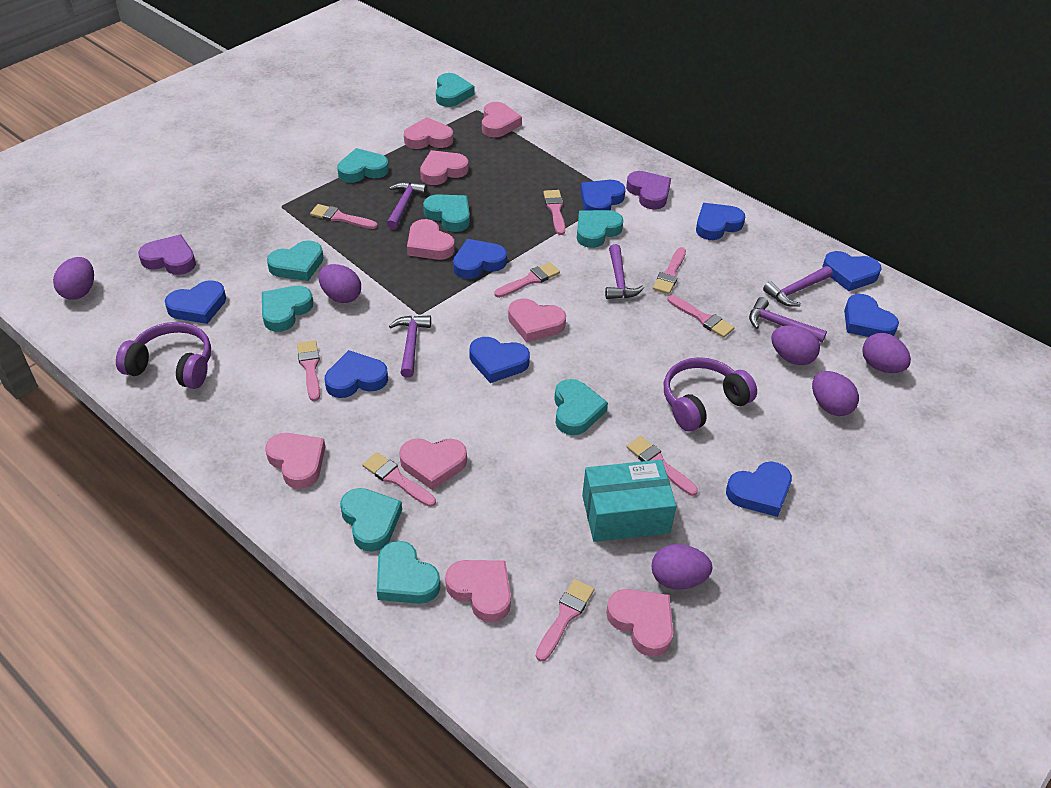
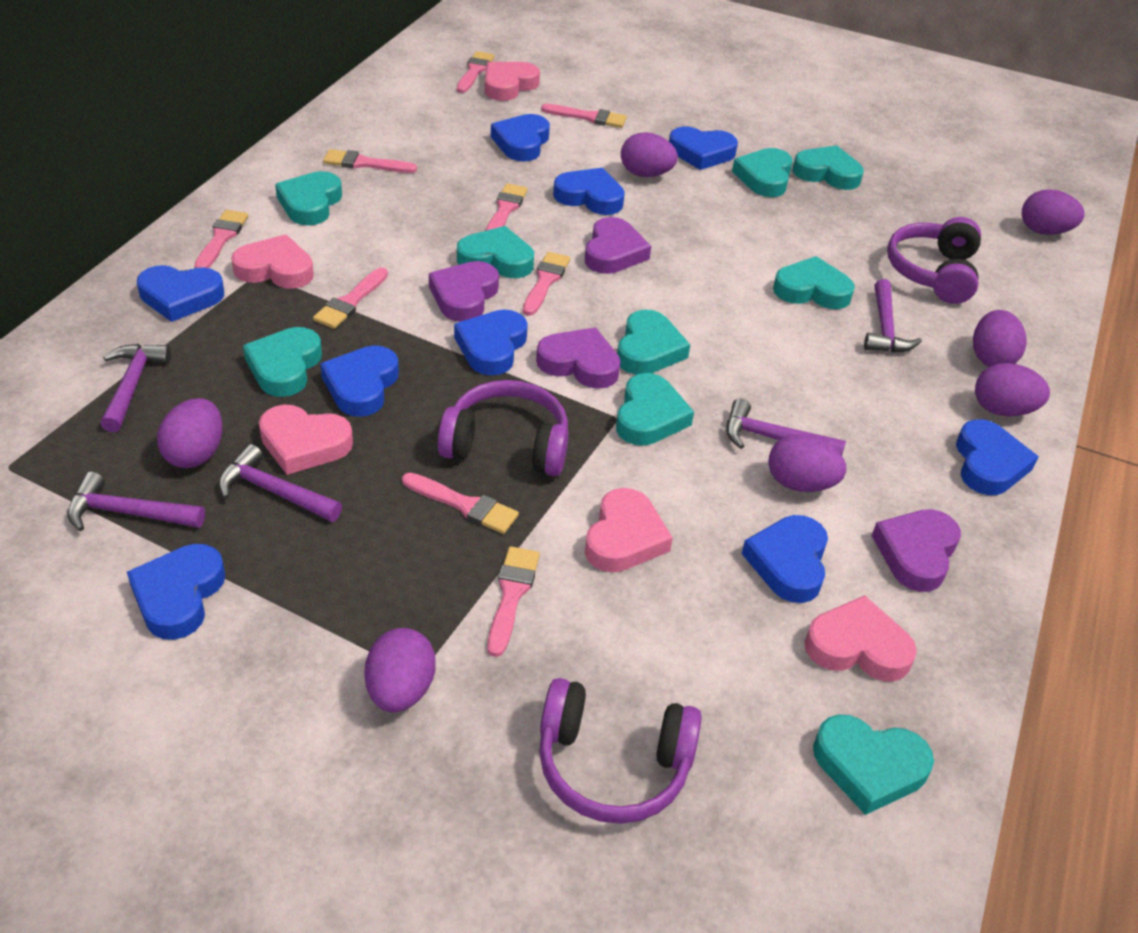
pink heart: [265,433,325,489] [399,438,467,490] [404,117,453,149] [407,219,455,260] [420,150,468,185] [445,560,511,623] [482,102,522,137] [508,298,566,342] [606,589,673,657] = 9 -> [231,234,314,289] [259,405,353,475] [485,62,540,101] [585,488,673,573] [805,595,917,681] = 5
purple egg: [53,257,94,300] [319,264,361,303] [651,544,713,589] [771,325,820,365] [812,371,859,416] [862,333,911,373] = 6 -> [157,398,223,468] [364,628,436,713] [621,132,678,177] [768,434,846,492] [973,310,1027,367] [975,363,1050,416] [1022,189,1084,235] = 7
purple headphones: [116,322,211,389] [664,357,757,432] = 2 -> [438,380,569,477] [539,678,702,824] [887,217,981,304] = 3
purple heart: [138,235,196,275] [626,171,671,210] = 2 -> [429,261,499,322] [536,327,621,389] [585,217,651,274] [872,509,961,592] = 4
turquoise box: [582,460,677,542] = 1 -> none = 0

